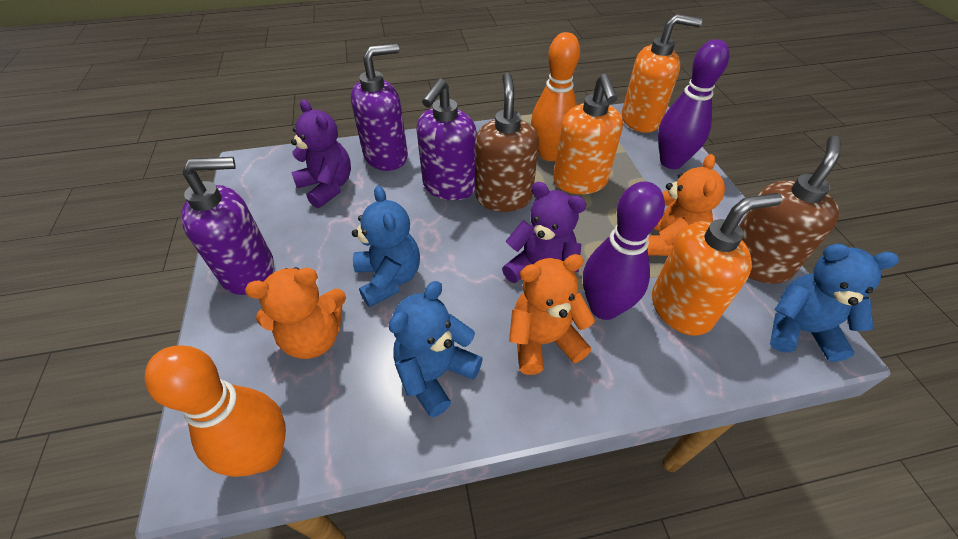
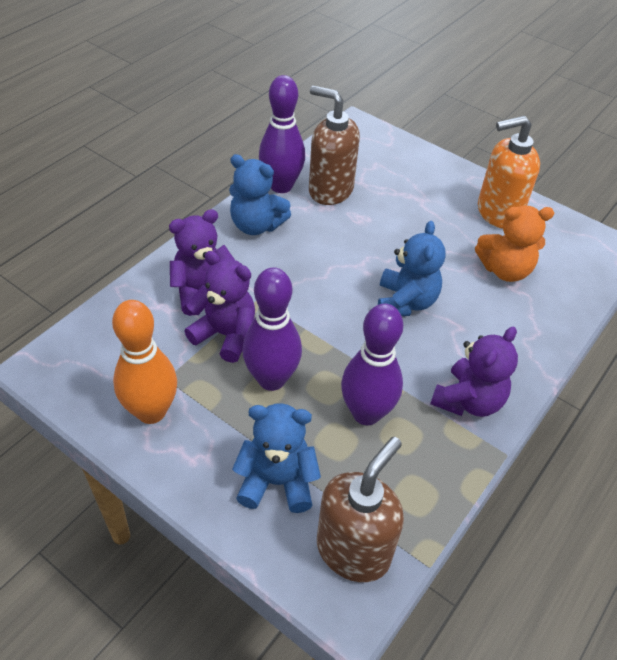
orange bowling pin: [145,345,286,477] [531,32,580,161] = 2 -> [112,300,177,424] = 1
orange soap dispenser: [553,74,623,194] [622,14,702,133] [652,193,782,336] = 3 -> [478,116,540,229] = 1
orange teddy bear: [245,267,346,359] [509,254,595,375] [647,154,725,256] = 3 -> [475,205,554,282] = 1
purple bowling pin: [583,182,665,320] [658,39,729,169] = 2 -> [242,267,302,391] [259,75,305,193] [341,304,403,425] = 3
purple soap dispenser: [181,157,274,295] [351,44,408,171] [417,78,477,200] = 3 -> none = 0
purple teddy bear: [291,99,351,208] [502,182,586,283] = 2 -> [169,209,235,316] [184,251,255,363] [430,326,518,417] = 3

